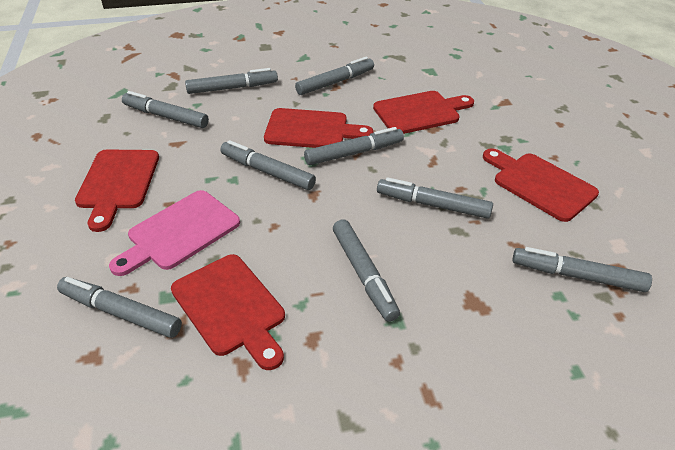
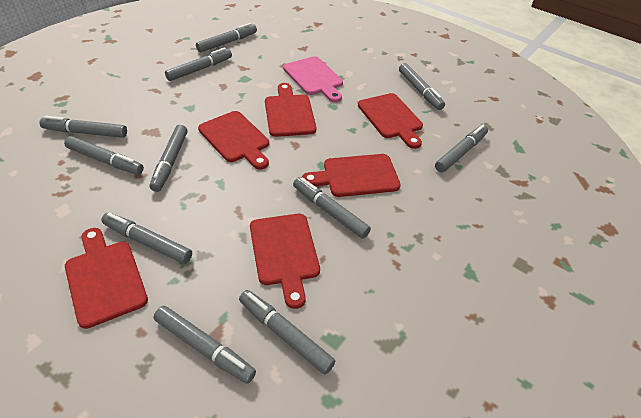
grey marker: [57,277,182,338] [122,91,209,128] [185,68,278,94] [220,140,316,190] [295,57,374,95] [304,127,404,165] [333,219,400,322] [377,177,493,219] [513,247,652,292] = 9 -> [39,116,127,138] [64,136,144,175] [101,213,192,264] [149,125,188,192] [154,306,256,384] [165,47,232,81] [196,23,257,52] [239,290,335,375] [293,177,371,239] [399,63,445,110] [435,124,488,173] = 11
red cutting board: [75,150,159,232] [171,254,285,370] [264,108,373,148] [373,91,474,134] [483,148,599,222] = 5 -> [65,228,148,329] [198,111,269,169] [250,214,320,309] [265,83,317,137] [302,154,401,197] [358,93,423,149] = 6

